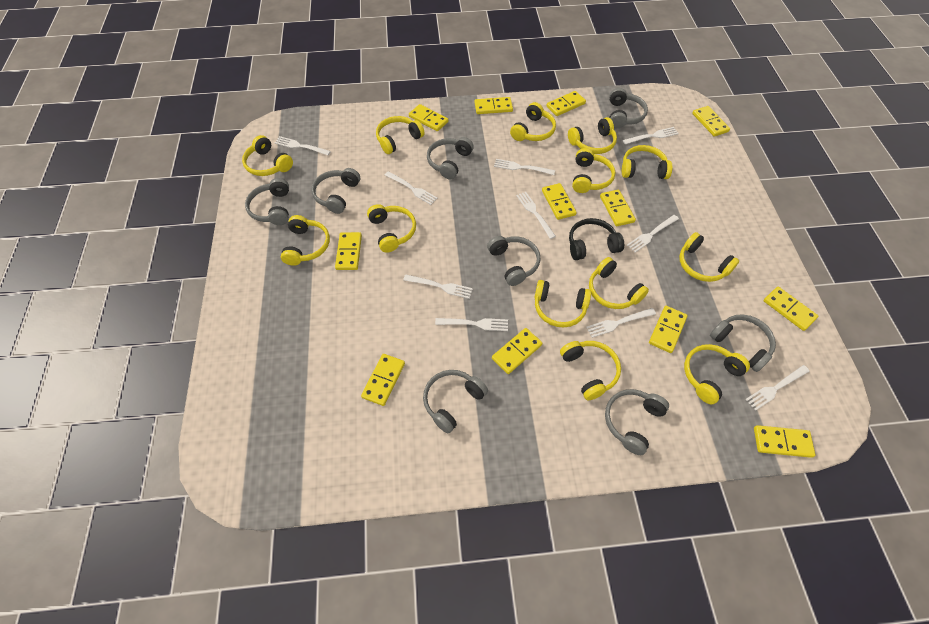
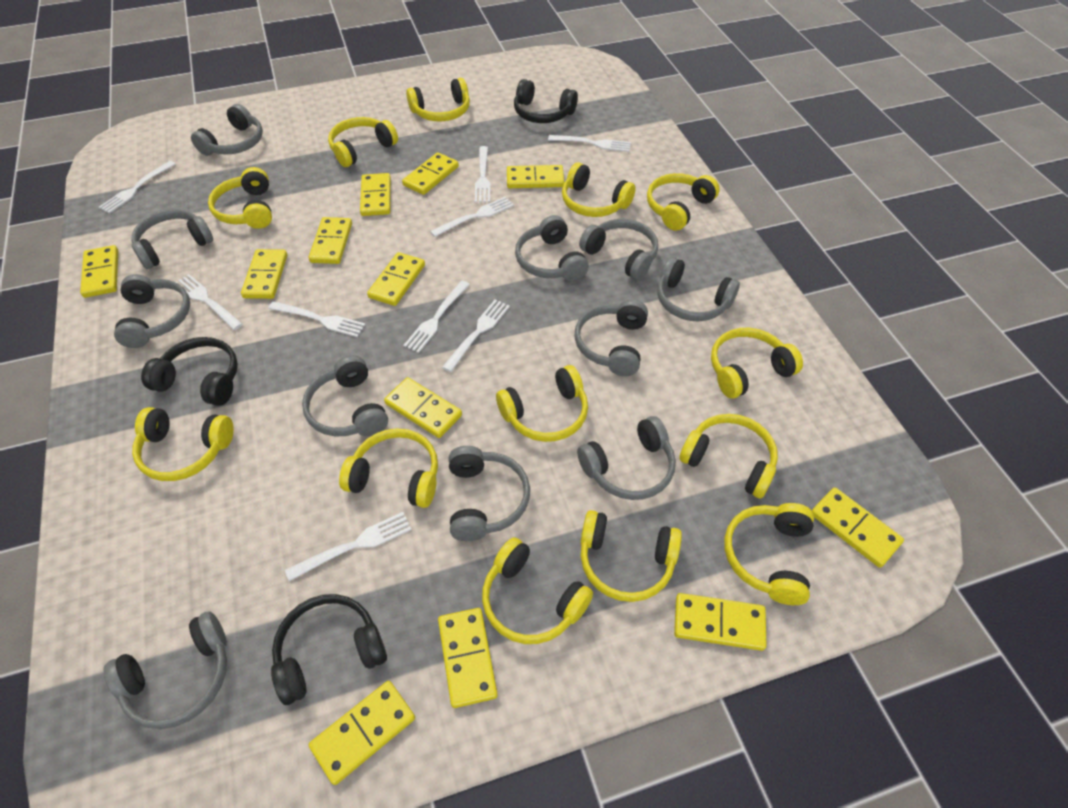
black headphones: [569,218,624,260] = 1 -> [141,337,238,406] [271,594,387,705] [514,79,578,123] = 3
grey headphones: [245,178,289,225] [311,168,360,214] [423,370,488,433] [427,137,474,179] [487,236,541,286] [605,389,669,455] [610,88,648,128] [710,314,776,372] = 8 -> [104,611,227,729] [114,274,190,348] [131,209,213,269] [191,104,263,156] [302,355,388,436] [449,446,530,541] [515,215,589,281] [574,299,648,376] [577,416,676,500] [579,219,658,280] [657,257,740,322] = 11
white fork: [275,136,331,155] [385,171,438,205] [403,274,473,299] [435,318,508,331] [494,159,555,175] [516,192,556,239] [586,308,656,338] [623,127,679,144] [627,215,679,252] [745,365,810,411] = 10 -> [99,161,176,213] [176,274,242,330] [268,301,366,337] [285,512,412,581] [403,281,470,353] [430,197,514,237] [442,299,510,372] [475,146,491,202] [548,135,631,152] = 9

